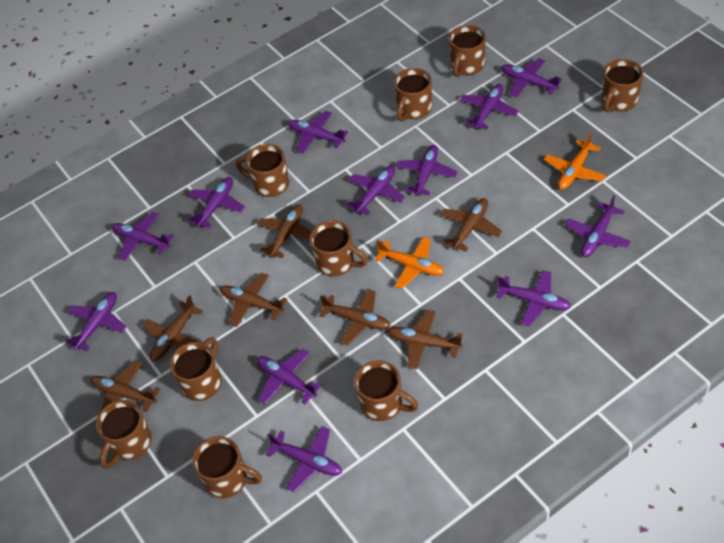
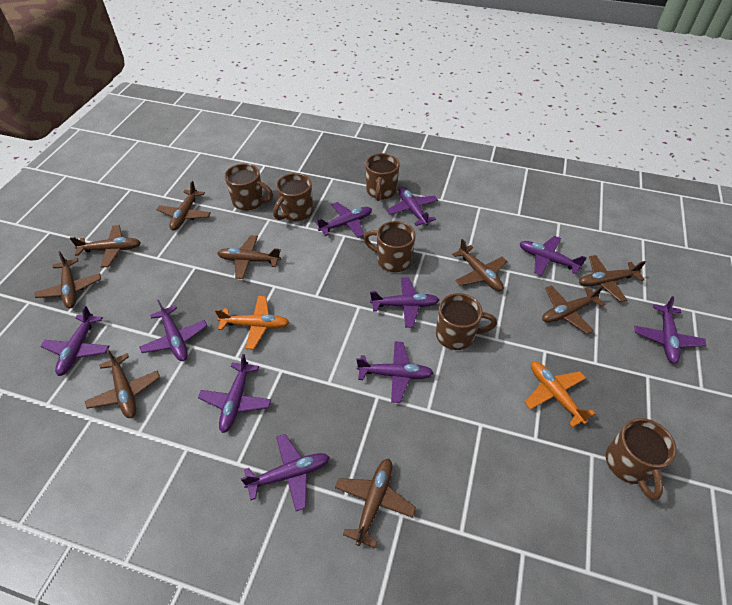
brown mug: [96,400,152,469] [170,337,222,401] [192,436,262,498] [236,144,289,197] [310,221,368,277] [354,360,418,421] [394,68,432,121] [449,25,486,77] [602,59,643,112] = 9 -> [225,164,273,211] [273,173,313,221] [364,221,415,272] [365,153,399,201] [436,293,497,350] [606,418,677,500] = 6
brown plane: [90,360,160,412] [142,295,203,361] [220,273,287,327] [257,205,312,258] [319,289,391,346] [388,310,463,369] [440,198,502,251] = 7 -> [35,251,101,308] [70,225,141,268] [85,349,160,418] [156,181,211,230] [217,235,281,279] [335,459,416,548] [452,239,507,291] [542,285,605,334] [579,255,646,302] = 9
purple plane: [65,292,127,351] [112,212,174,261] [188,177,245,228] [257,349,323,404] [266,426,342,492] [288,111,348,154] [347,166,405,215] [395,145,458,196] [460,84,518,130] [496,270,571,327] [501,58,562,98] [565,195,631,257] = 12 -> [40,305,109,376] [139,299,207,361] [198,354,271,433] [241,434,329,511] [315,202,372,238] [357,342,433,403] [370,277,439,328] [386,187,438,226] [520,236,587,276] [634,296,706,364] = 10

